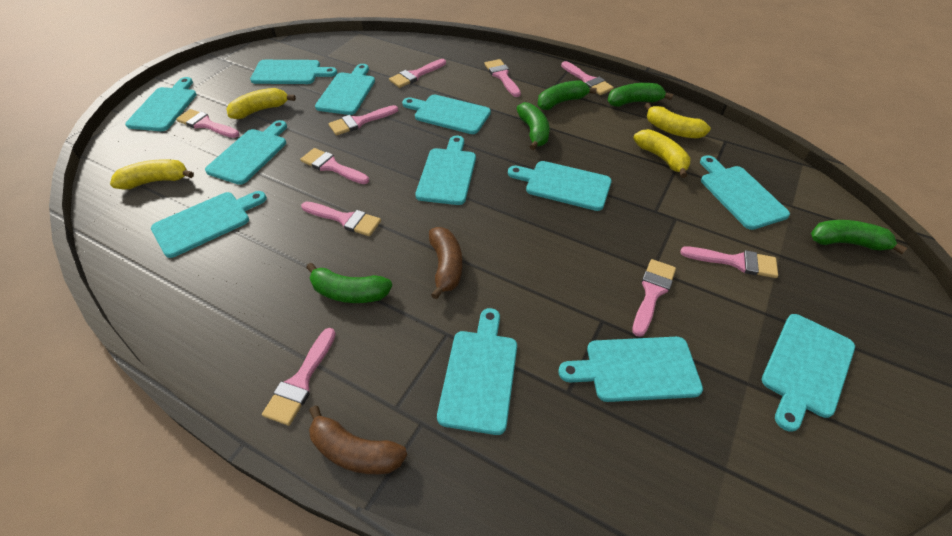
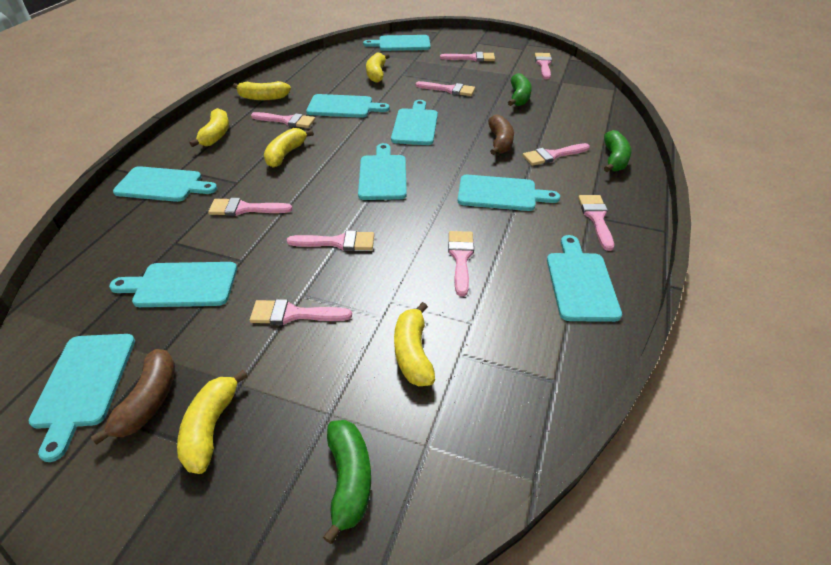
green banana: [306,263,392,303] [516,102,549,150] [538,80,597,110] [608,83,673,107] [811,220,907,254] = 5 -> [323,420,371,544] [508,73,532,106] [604,130,632,172] = 3
turquoise cutting board: [125,77,197,131] [151,191,267,258] [205,120,287,185] [250,60,337,84] [315,64,375,115] [402,95,491,134] [415,136,476,205] [437,308,517,435] [508,161,612,211] [558,337,703,402] [700,155,790,230] [762,314,855,432] = 12 -> [28,334,135,462] [109,262,237,307] [113,166,217,202] [306,94,390,118] [358,143,407,200] [363,35,430,51] [391,100,438,145] [458,175,560,211] [547,235,622,322] = 9
yellow banana: [110,160,194,190] [226,88,296,119] [633,129,691,178] [644,103,711,138] = 4 -> [177,370,248,474] [189,108,229,147] [233,81,291,100] [264,128,314,168] [366,53,390,83] [394,302,435,386] = 6

